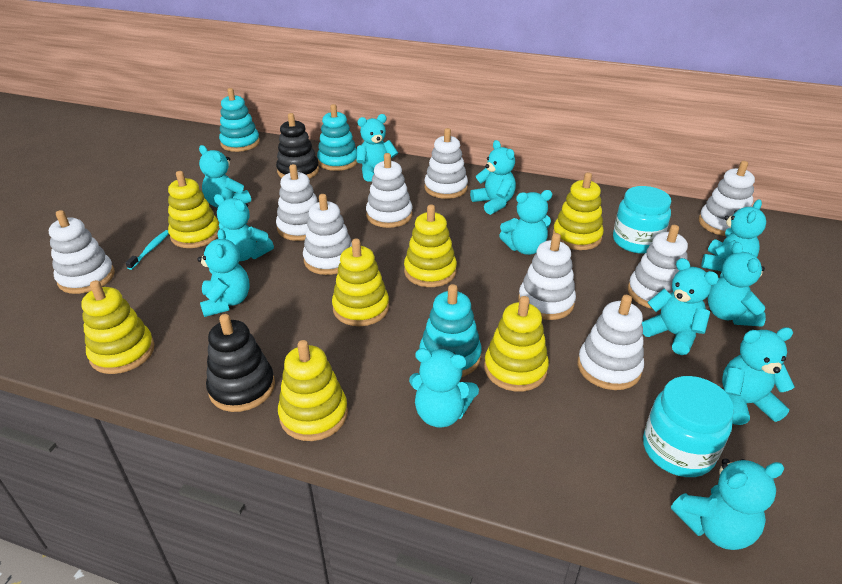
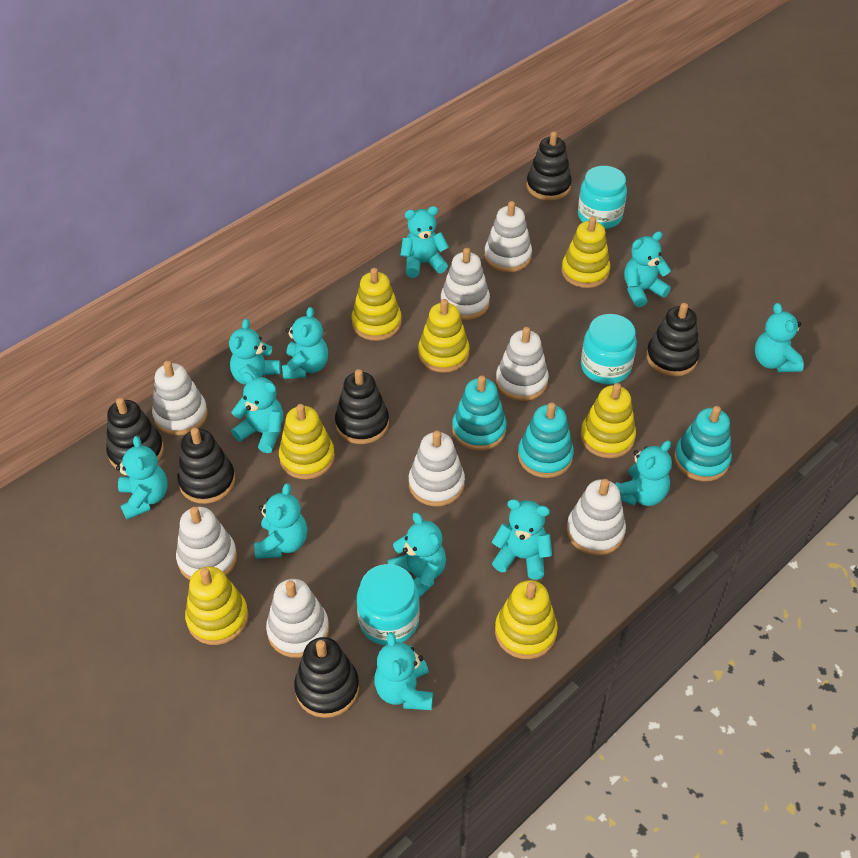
black stacking toy: [206,314,275,412] [276,113,319,179] = 2 -> [106,398,164,471] [177,428,235,504] [294,637,359,718] [335,369,389,444] [526,131,572,201] [646,303,699,376] = 6
turquoise jar: [613,186,671,254] [643,376,734,477] = 2 -> [357,564,420,645] [578,166,627,229] [581,314,637,384] = 3
turquoise toothbrush: [125,230,169,270] = 1 -> none = 0
white stacking toy: [49,210,115,294] [276,164,318,241] [303,194,352,275] [366,153,413,228] [424,128,468,199] [518,233,576,320] [578,295,644,390] [628,225,688,310] [699,161,755,236] = 9 -> [152,361,208,436] [176,507,237,580] [266,579,329,658] [409,431,465,506] [441,248,490,320] [484,201,532,272] [496,327,549,401] [567,479,626,556] = 8

